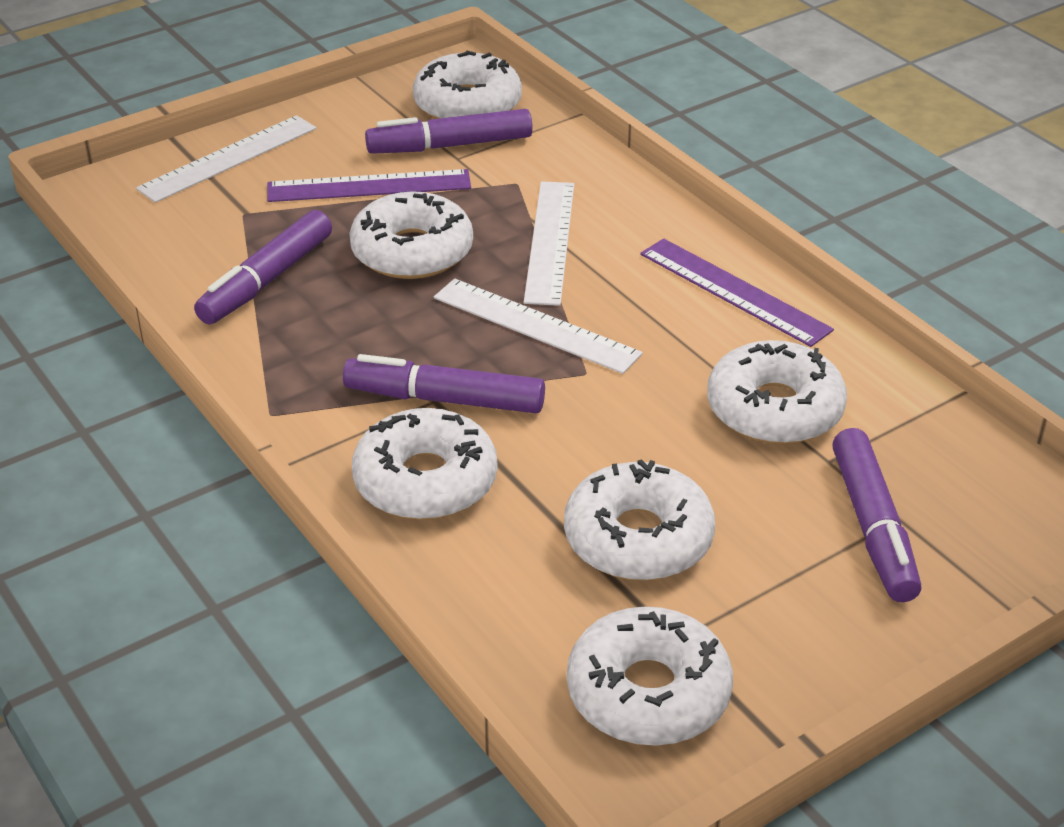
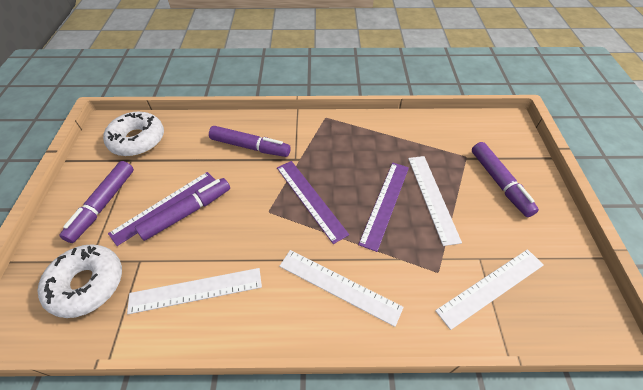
purple ruler: [267,169,471,202] [640,238,834,347] = 2 -> [108,172,215,246] [277,161,349,244] [358,163,409,252] = 3
white donut: [349,191,473,279] [352,408,497,520] [413,51,522,119] [564,459,715,581] [567,606,733,746] [707,340,847,444] = 6 -> [38,244,122,318] [103,112,164,156] = 2
white ruler: [136,115,316,203] [434,279,643,374] [524,181,574,306] = 3 -> [127,268,262,314] [279,250,404,327] [408,156,462,246] [435,249,544,330] = 4

